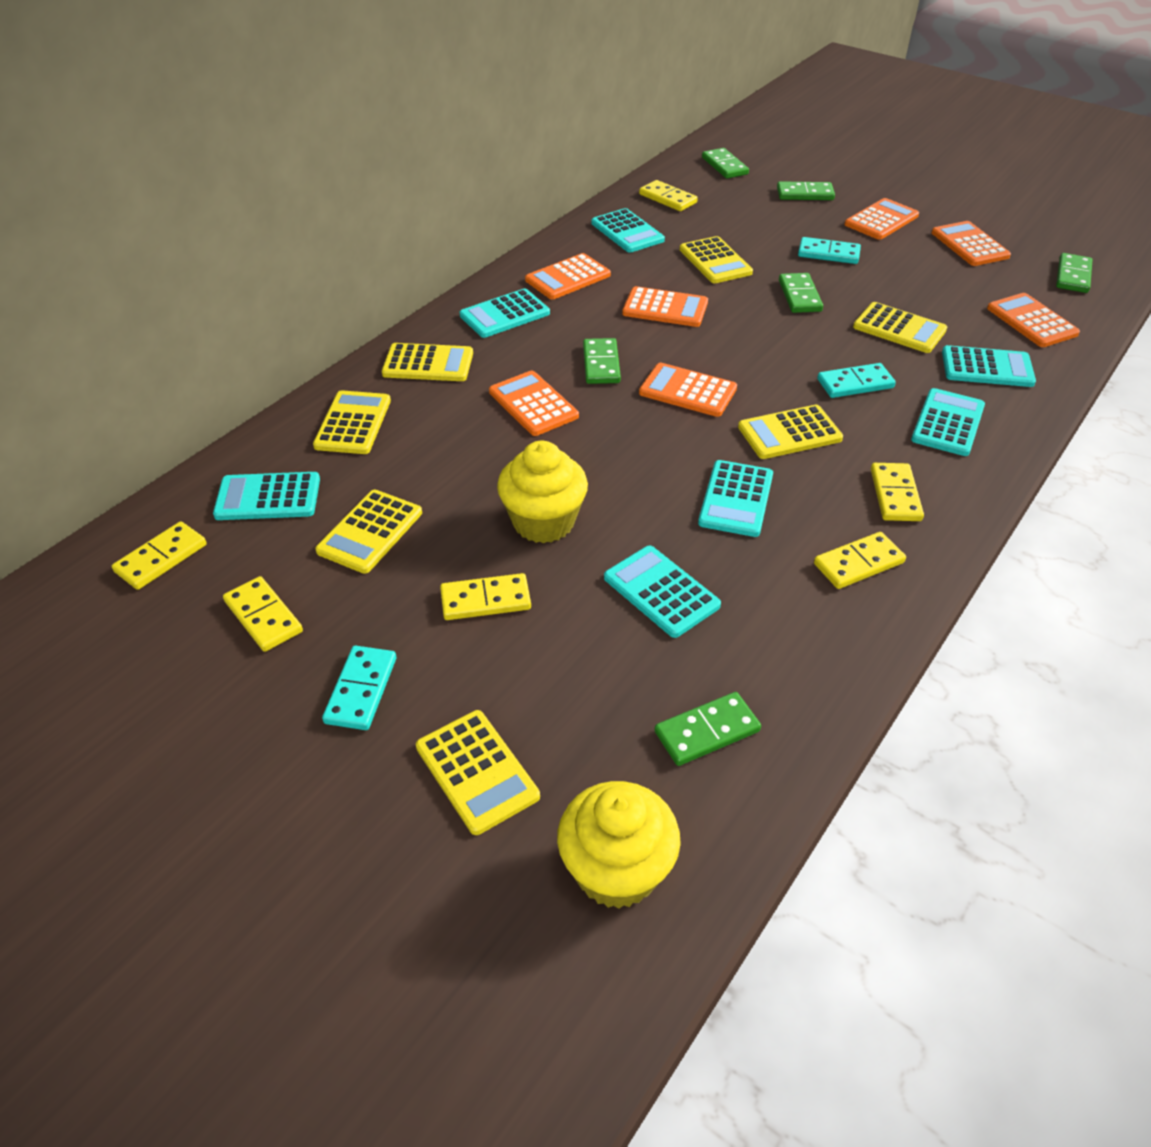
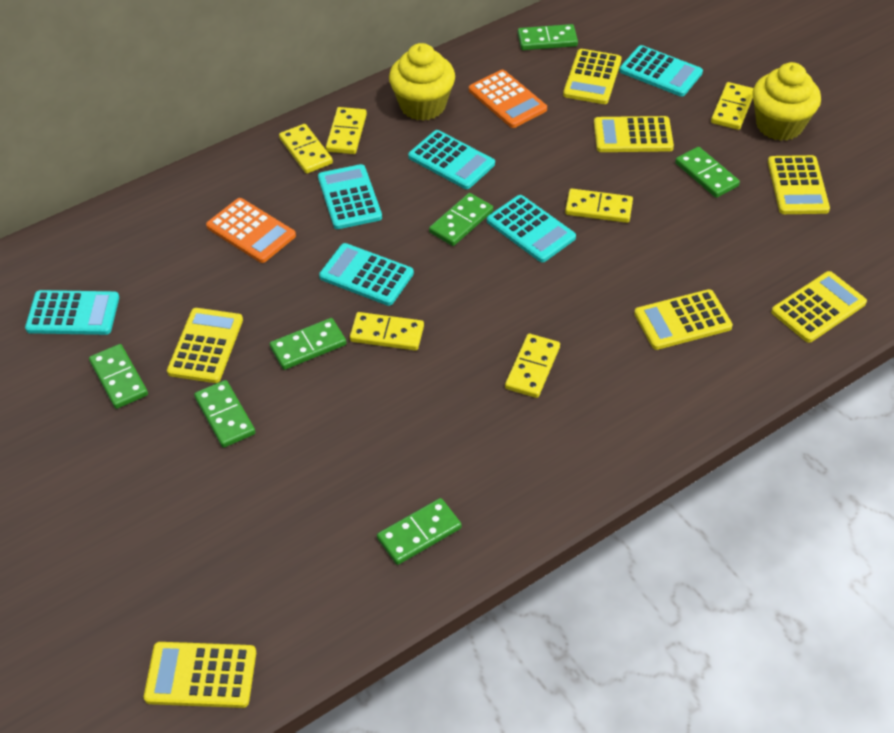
green domino: [583,338,621,384] [655,692,761,766] [702,148,749,179] [777,182,835,200] [779,273,823,313] [1056,253,1093,293] = 6 -> [89,344,148,409] [194,380,255,448] [270,318,346,370] [377,498,462,565] [429,193,493,246] [518,24,578,50] [675,147,740,198] = 7
orange calculator: [489,370,579,436] [525,253,611,299] [622,286,708,327] [639,363,737,417] [845,198,919,240] [932,221,1011,266] [987,293,1080,347] = 7 -> [206,198,296,263] [469,70,547,128] = 2
turquoise calculator: [213,472,320,520] [460,289,550,338] [591,208,665,253] [604,546,721,638] [698,460,773,537] [911,388,985,456] [942,345,1036,387] = 7 -> [25,290,119,335] [318,164,382,229] [319,243,414,306] [408,130,495,189] [487,195,576,262] [619,45,703,97] = 6
turquoise domino: [322,646,396,730] [798,237,861,264] [817,363,896,398] = 3 -> none = 0

